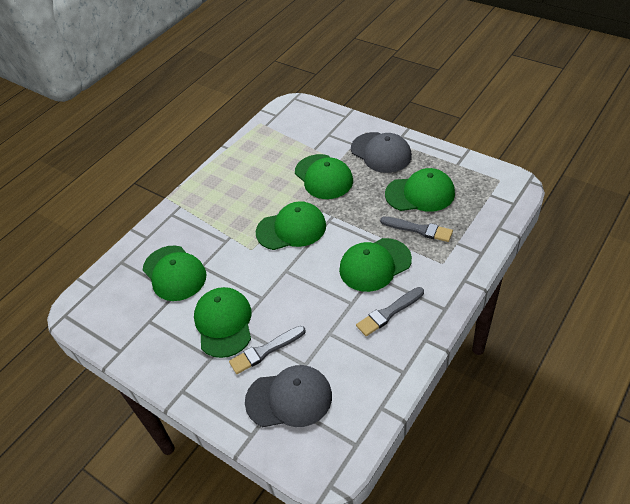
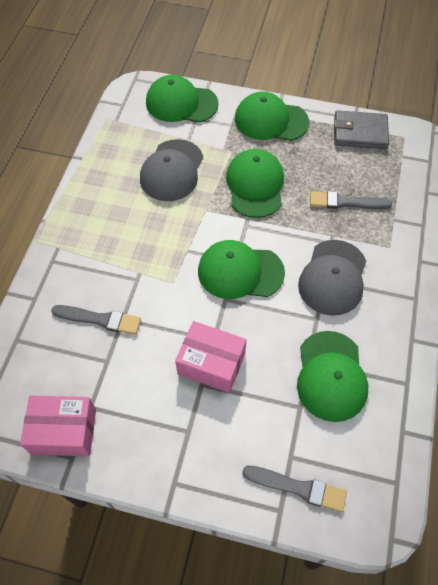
green cap: [143,246,207,301] [194,287,251,358] [256,201,326,250] [295,154,353,199] [339,238,412,292] [385,168,455,212] = 6 -> [146,75,218,123] [198,240,285,299] [226,149,284,218] [235,92,309,141] [297,331,368,422] = 5
grey wallet: none = 0 -> [334,110,389,149] = 1
pink box: none = 0 -> [20,395,96,456] [175,321,246,393] = 2

